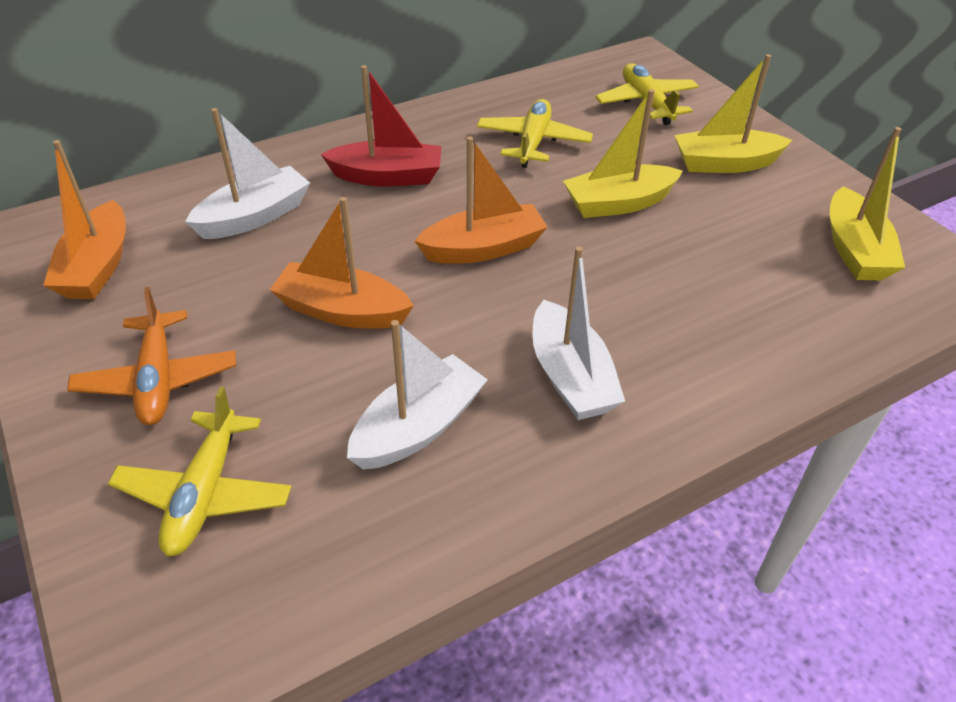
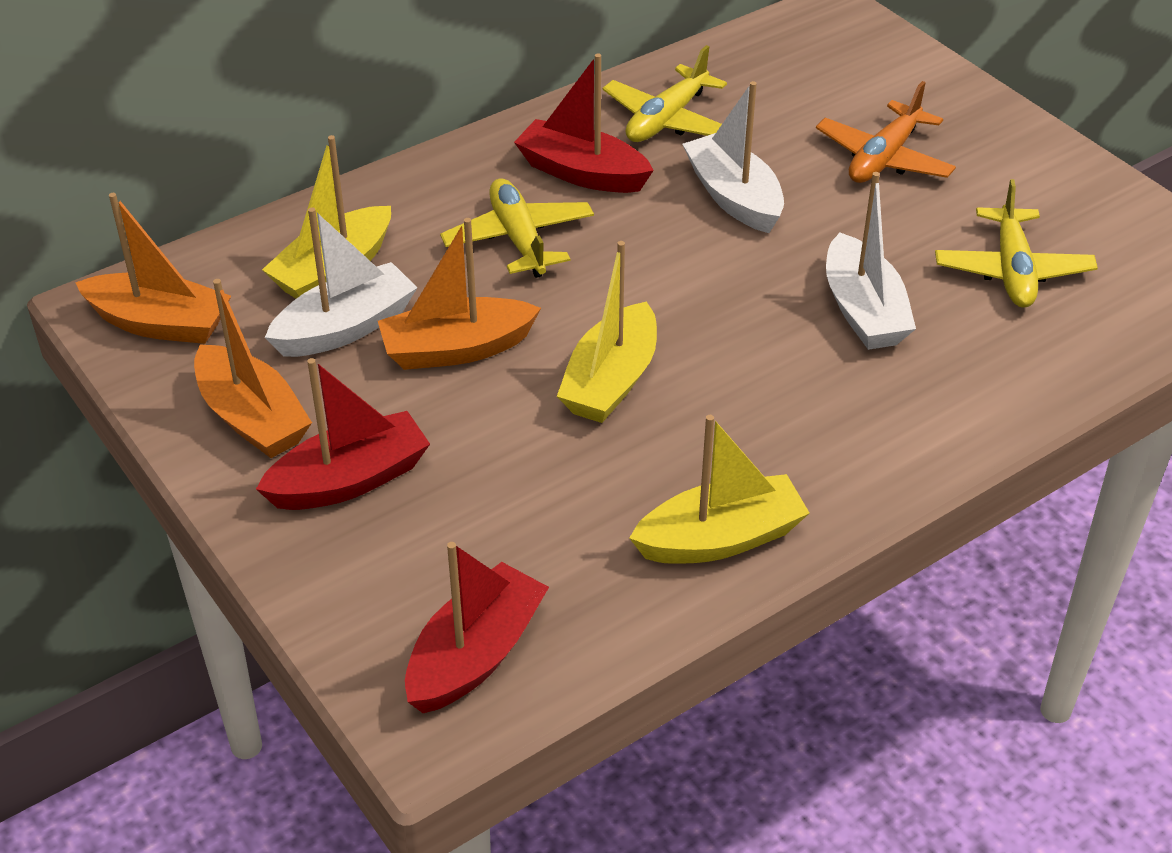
red boat: [321,65,442,186] = 1 -> [256,358,430,510] [405,542,549,713] [514,54,654,193] = 3

